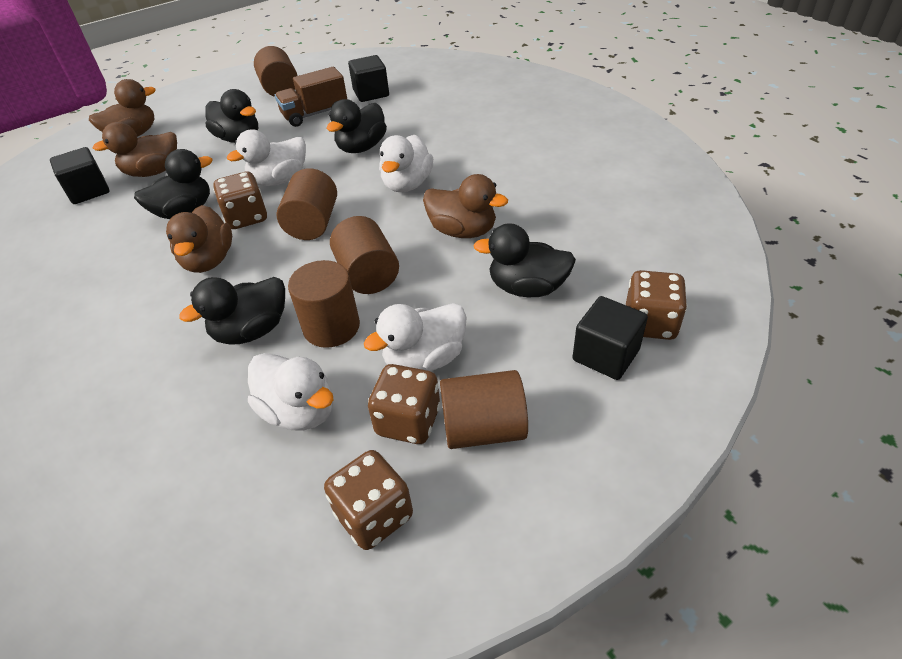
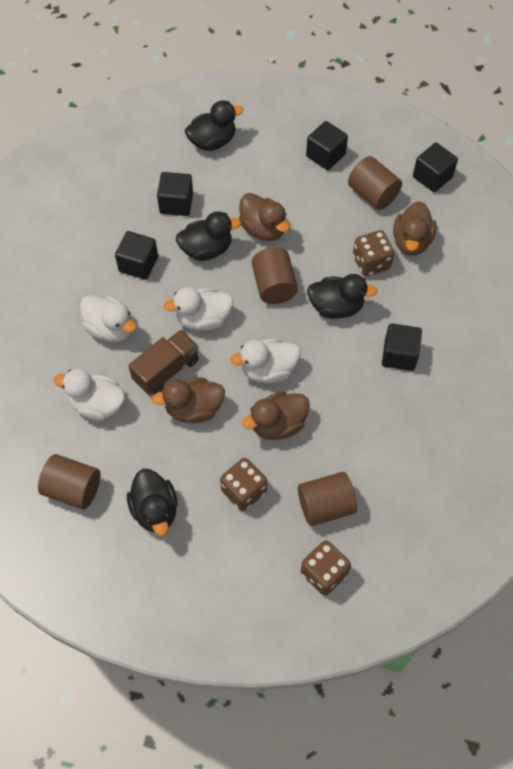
black cube: [50,147,110,204] [348,55,389,102] [572,296,648,380] = 3 -> [115,231,158,280] [157,172,193,216] [306,121,348,170] [382,323,422,371] [413,142,458,192] = 5
black duck: [134,149,212,219] [179,277,285,345] [206,89,258,143] [327,99,387,153] [473,223,576,297] = 5 -> [127,469,178,536] [176,211,241,261] [185,101,243,151] [307,274,377,319] = 4
brown cylinder: [254,46,298,97] [277,168,337,240] [288,260,360,348] [330,216,399,294] [440,370,528,449] = 5 -> [38,454,101,510] [252,247,298,304] [298,472,357,526] [348,156,402,210] = 4
brown dice: [213,172,267,229] [324,450,413,550] [368,364,441,444] [626,270,687,340] = 4 -> [220,458,267,511] [301,540,351,595] [353,230,394,276] = 3

